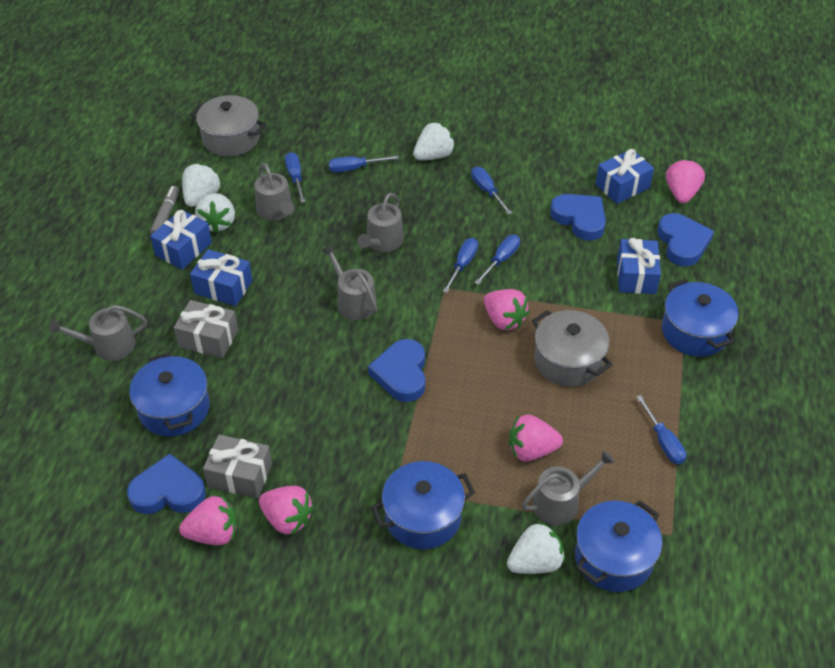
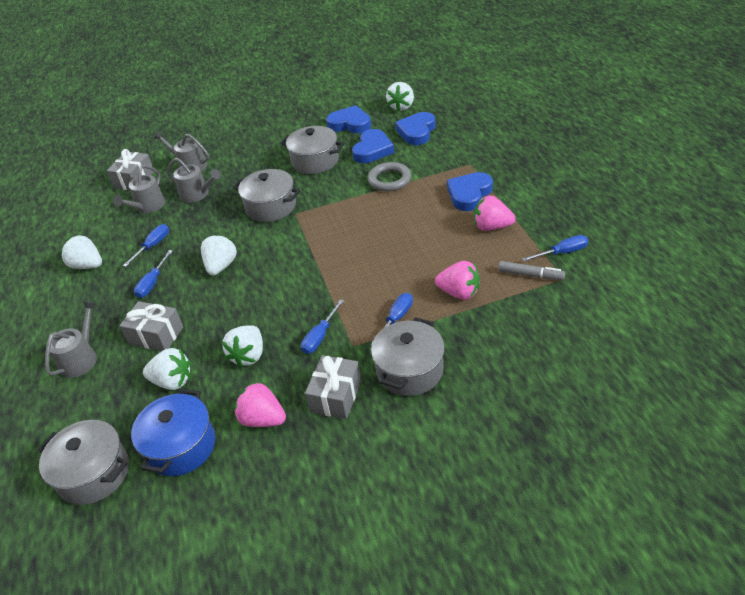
blue gift: [150,209,212,270] [190,249,253,306] [595,149,654,204] [617,238,661,294] = 4 -> none = 0
blue pot: [129,352,210,437] [371,461,475,549] [575,500,662,592] [662,279,739,357] = 4 -> [131,389,215,476] = 1
blue screwdriver: [285,152,305,203] [329,156,399,172] [443,238,478,293] [471,167,512,215] [474,235,520,285] [636,395,686,464] = 6 -> [123,224,169,267] [134,250,173,298] [301,299,344,354] [371,293,413,346] [522,235,588,262] = 5
grey gift: [174,300,238,358] [203,435,272,498] = 2 -> [107,149,154,190] [119,301,183,351] [305,355,362,419] = 3
grey pot: [190,95,266,157] [532,310,613,387] = 2 -> [38,420,129,505] [234,169,300,222] [280,126,344,174] [371,317,445,396] = 4
grey ring: none = 0 -> [368,162,411,192] = 1
grey watering can: [49,305,147,361] [255,163,295,221] [321,244,378,320] [358,193,404,252] [522,450,615,525] = 5 -> [45,301,97,378] [113,165,165,213] [154,131,209,171] [167,158,221,203] = 4
pink strawberry: [179,495,237,545] [259,486,314,535] [484,289,529,330] [509,414,563,461] [666,159,705,203] = 5 -> [235,382,286,427] [435,261,480,300] [474,195,516,231] = 3
white strawberry: [182,163,221,207] [195,193,235,233] [413,122,455,160] [507,522,565,574] = 4 -> [60,235,102,269] [143,348,190,390] [201,234,237,275] [222,325,263,368] [386,82,414,111] = 5

